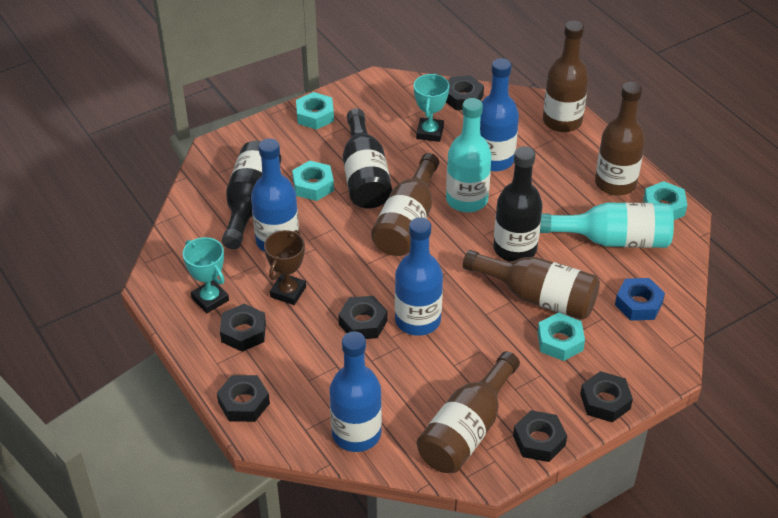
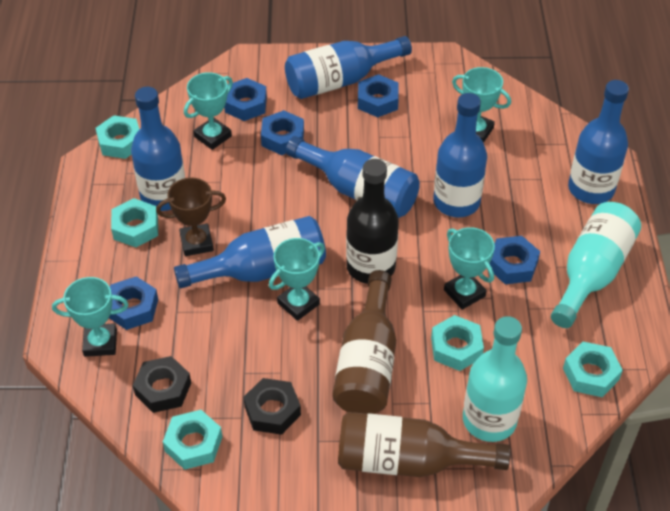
black bottle: [222,141,281,249] [343,108,392,209] [494,146,543,261] = 3 -> [346,159,399,284] = 1
black nut: [217,375,270,422] [220,304,266,352] [338,296,388,339] [446,75,484,110] [513,410,567,462] [580,371,633,422] = 6 -> [133,356,191,413] [244,378,301,435] = 2
blue bottle: [251,138,299,252] [329,331,382,452] [395,217,443,336] [480,58,519,171] = 4 -> [131,87,185,211] [174,216,326,288] [285,36,412,99] [286,136,420,218] [433,93,487,217] [568,80,629,204] = 6
blue nut: [615,278,665,321] = 1 -> [109,276,158,330] [224,78,267,121] [261,110,304,155] [358,74,399,117] [489,236,540,284] = 5
brown bottle: [371,153,439,256] [417,351,520,473] [463,250,600,320] [543,21,589,132] [595,82,645,196] = 5 -> [332,270,396,414] [338,412,511,477] = 2
turquoise nut: [292,161,334,201] [296,92,334,130] [537,312,585,361] [643,181,687,220] = 4 -> [96,115,140,159] [111,198,158,247] [163,410,222,470] [431,315,484,371] [563,342,623,397] = 5
turquoise trophy: [183,237,229,313] [414,73,449,142] = 2 -> [52,277,129,357] [184,72,233,150] [269,238,325,321] [444,227,495,310] [452,67,511,143] = 5

